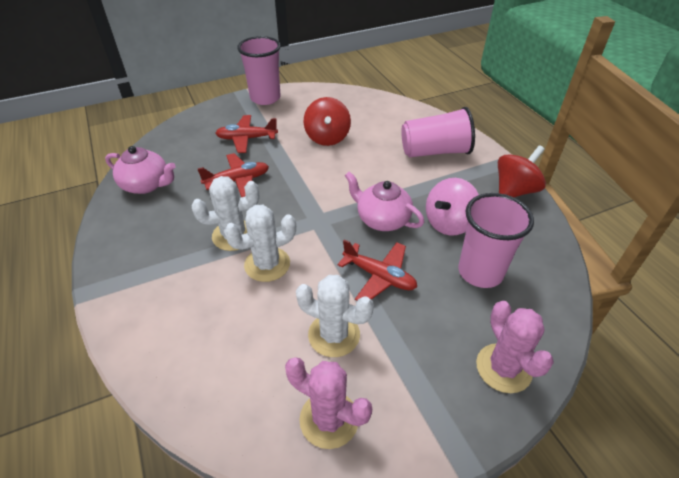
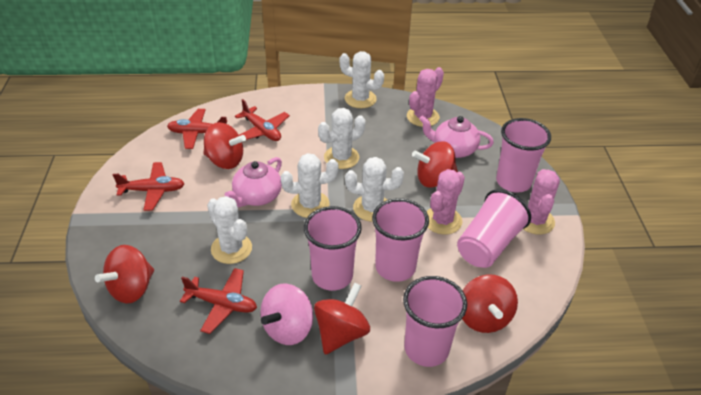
pink cactus: [285,357,372,449] [476,301,554,393] = 2 -> [407,67,444,127] [426,169,465,235] [523,169,560,235] = 3
pink cup: [237,36,281,105] [401,107,475,157] [458,193,534,288] = 3 -> [304,206,362,291] [372,198,429,282] [403,276,467,367] [457,189,531,268] [496,118,551,192] = 5
red plane: [197,153,269,197] [215,115,278,153] [337,239,417,300] = 3 -> [113,162,185,211] [167,109,227,149] [180,268,257,334] [235,99,290,141] = 4
red spinning top: [304,97,351,146] [498,145,546,197] = 2 -> [95,245,154,303] [203,122,246,169] [314,282,370,355] [412,141,458,187] [462,274,518,333] = 5
white cactus: [192,176,259,251] [224,205,296,282] [296,275,374,357] = 3 -> [207,196,252,264] [281,153,339,218] [318,108,365,169] [339,51,384,108] [345,157,404,222] = 5

